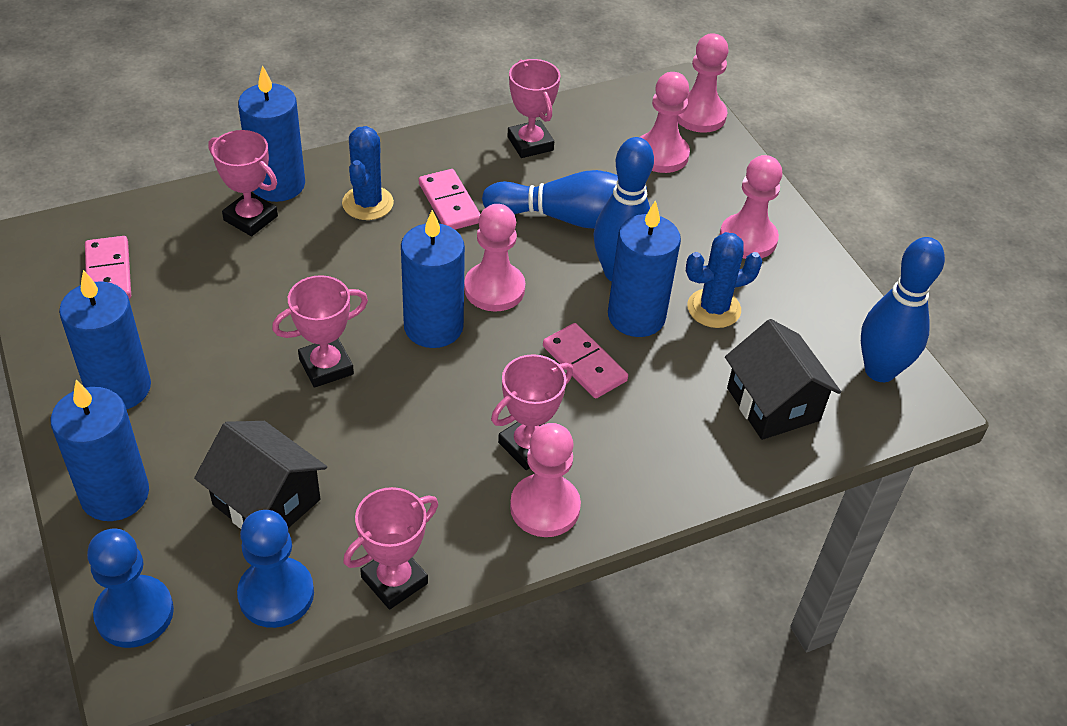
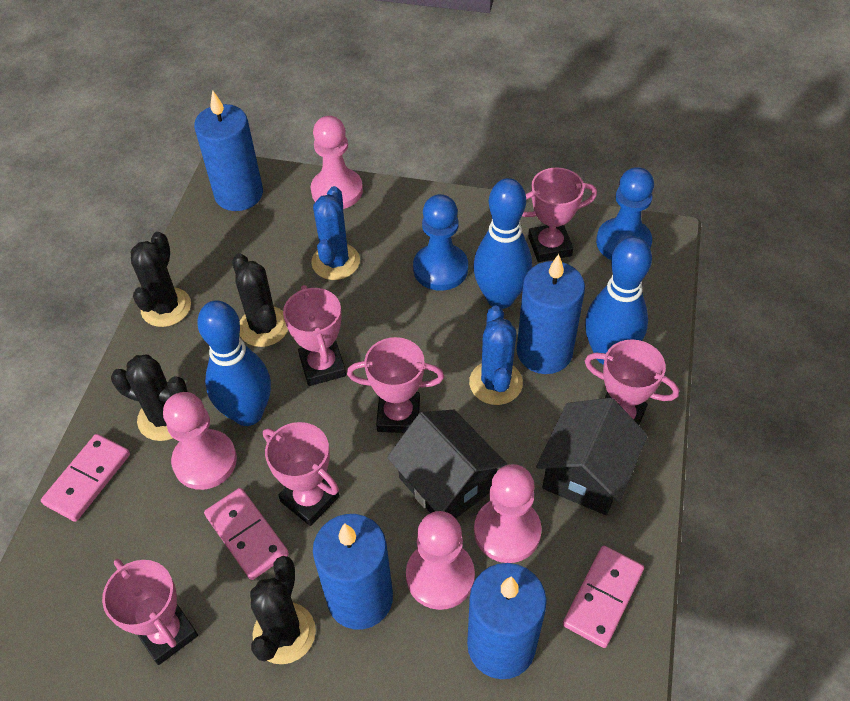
black cactus: none = 0 -> [111,355,188,441] [131,232,191,327] [232,253,288,347] [250,556,316,664] = 4
blue candle: [51,380,149,521] [59,270,151,410] [238,65,305,202] [401,210,465,348] [608,200,681,337] = 5 -> [194,90,263,211] [313,514,393,629] [467,563,547,679] [517,254,585,374] = 4
pink pawn: [464,204,525,312] [510,423,581,537] [640,72,690,173] [678,33,729,133] [720,155,782,259] = 5 -> [163,392,237,490] [311,116,363,209] [406,511,475,610] [474,464,542,563] = 4
pink trophy: [208,130,278,236] [272,275,368,388] [343,487,438,610] [491,354,573,470] [508,59,561,158] = 5 -> [102,559,198,665] [263,422,339,526] [283,285,346,386] [347,337,444,433] [522,168,597,262] [585,339,679,425] = 6

